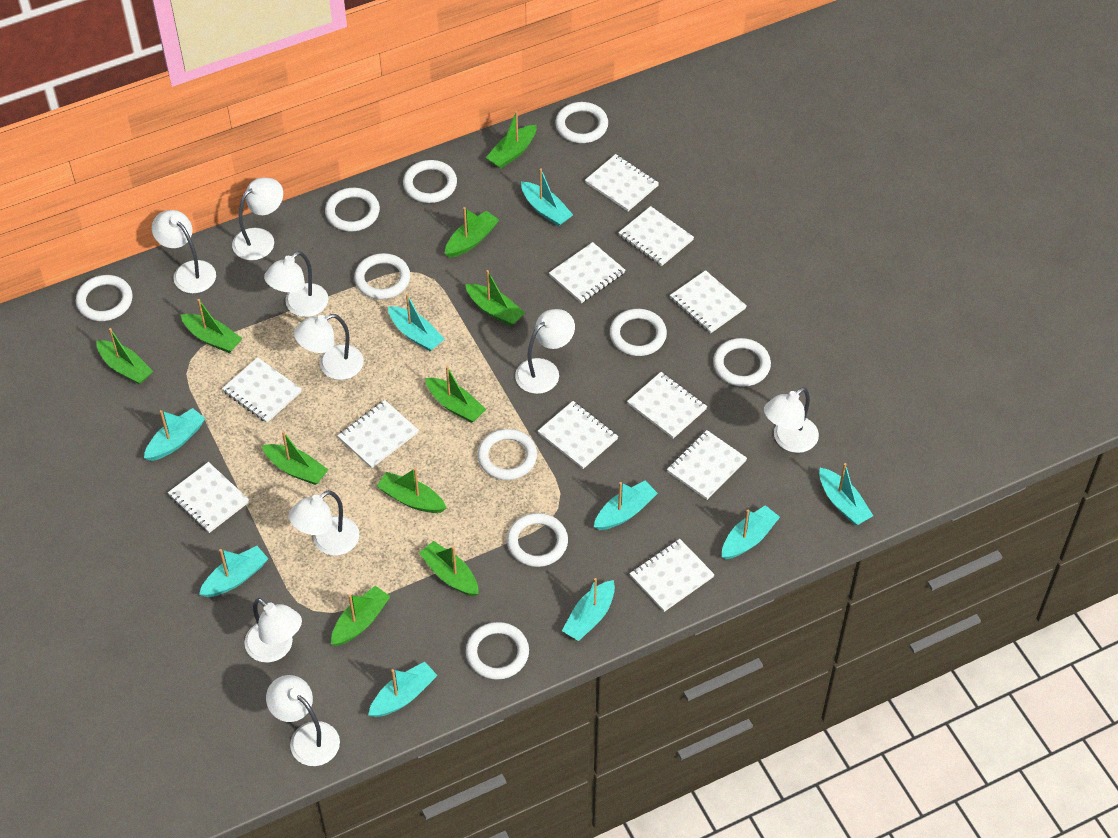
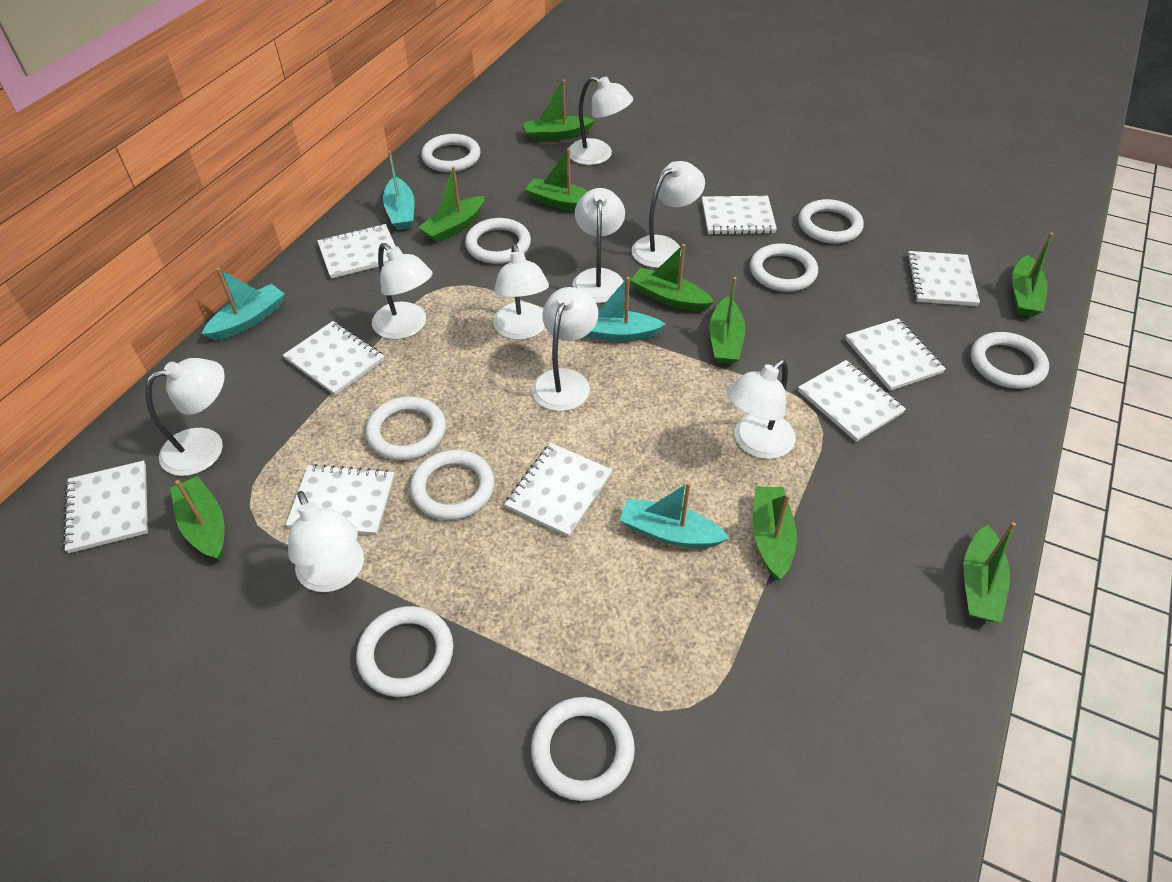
green boat: [96,328,153,385] [181,299,243,353] [262,431,329,485] [331,586,391,646] [377,468,446,513] [419,541,479,596] [425,366,486,423] [445,207,499,258] [465,270,525,326] [486,111,537,169] = 10 -> [170,476,224,560] [418,166,485,242] [523,80,595,141] [525,148,588,211] [630,244,714,311] [710,277,745,364] [753,486,797,580] [964,522,1016,623] [1012,232,1053,317] = 9
turquoise boat: [144,408,206,461] [199,546,268,597] [368,662,438,717] [388,294,444,351] [521,168,573,226] [562,578,615,641] [594,481,658,530] [722,505,780,559] [819,463,873,525] = 9 -> [202,268,285,341] [383,151,415,230] [584,277,666,341] [620,482,729,548] = 4
white notebook: [168,462,249,533] [222,357,302,423] [338,400,419,468] [538,401,618,469] [549,242,625,303] [585,154,659,211] [618,206,694,266] [627,372,707,439] [630,539,715,612] [667,430,747,500] [670,270,747,333] = 11 -> [63,461,148,553] [283,321,385,396] [286,464,395,536] [317,224,396,279] [504,443,613,537] [702,196,777,235] [798,360,906,442] [845,318,946,391] [907,251,980,306] = 9
white ring: [76,275,133,321] [325,188,380,231] [354,253,410,299] [403,160,457,203] [466,622,529,680] [478,429,537,480] [507,513,568,567] [555,102,608,143] [610,309,667,356] [713,338,771,387] = 10 -> [356,606,453,697] [366,397,446,460] [410,450,494,520] [421,134,481,172] [465,218,531,264] [531,697,635,801] [750,244,818,292] [798,199,864,244] [971,332,1049,389] = 9

